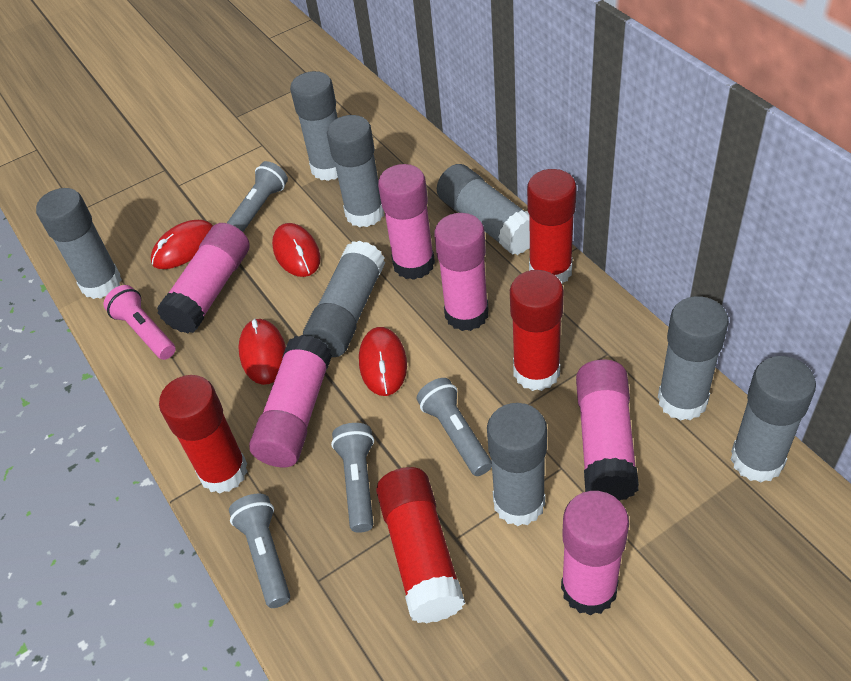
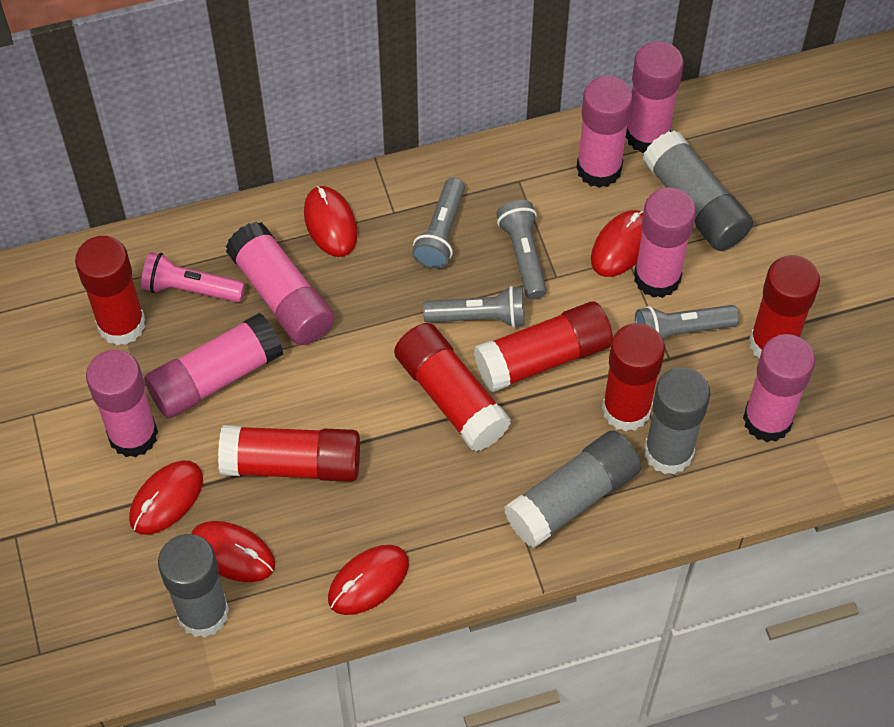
grey glue stick: [36,188,122,299] [290,71,338,181] [303,240,385,357] [327,115,384,227] [437,164,530,255] [487,403,547,526] [658,296,729,421] [731,356,816,483] = 8 -> [158,534,229,638] [504,430,641,548] [642,130,753,251] [644,367,710,474] = 4
pink glue stick: [157,223,250,334] [249,335,332,467] [378,164,435,280] [434,213,489,331] [561,491,629,616] [576,359,639,501] = 6 -> [86,350,158,457] [144,313,283,418] [226,222,335,345] [576,76,633,188] [626,41,684,153] [634,187,696,298] [743,334,815,442] = 7
red glue stick: [159,375,248,494] [376,467,465,624] [510,270,564,391] [527,169,576,284] = 4 -> [75,236,145,345] [218,425,360,482] [394,323,511,452] [474,301,613,393] [602,323,665,431] [749,255,820,359] = 6
red mouse: [151,220,213,269] [238,318,286,385] [272,223,321,277] [359,327,407,396] = 4 -> [129,461,203,535] [191,521,275,582] [304,186,358,257] [328,545,409,615] [591,210,644,277] = 5

